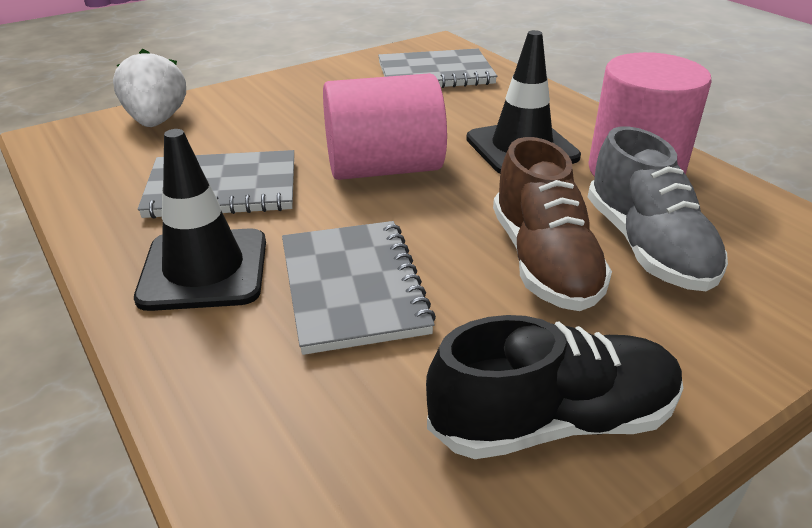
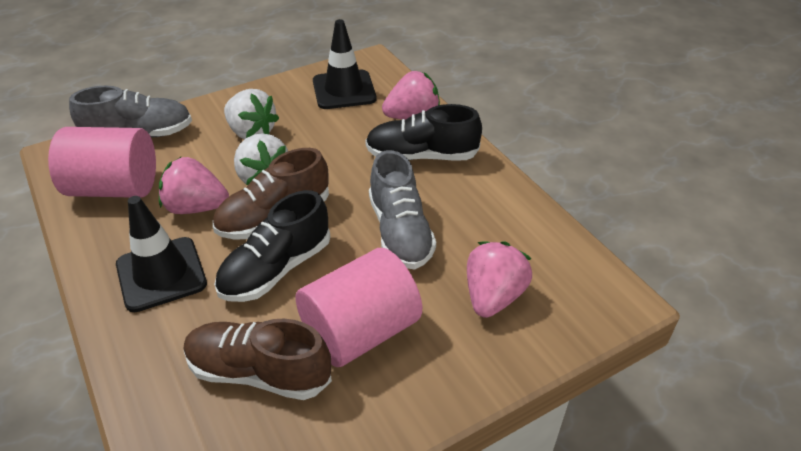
black shoe: [426,315,683,459] = 1 -> [214,190,331,302] [365,104,482,161] = 2
brown shoe: [493,137,612,311] = 1 -> [184,319,332,400] [213,148,329,240] = 2
grey notebook: [138,150,294,219] [282,221,436,355] [378,49,497,88] = 3 -> none = 0
grey shoe: [588,126,728,291] = 1 -> [69,86,192,138] [369,150,436,270] = 2
pink strawberry: none = 0 -> [159,157,229,214] [382,71,440,120] [467,241,532,318] = 3
white strawberry: [113,49,186,127] = 1 -> [224,89,279,139] [234,133,288,185] = 2

